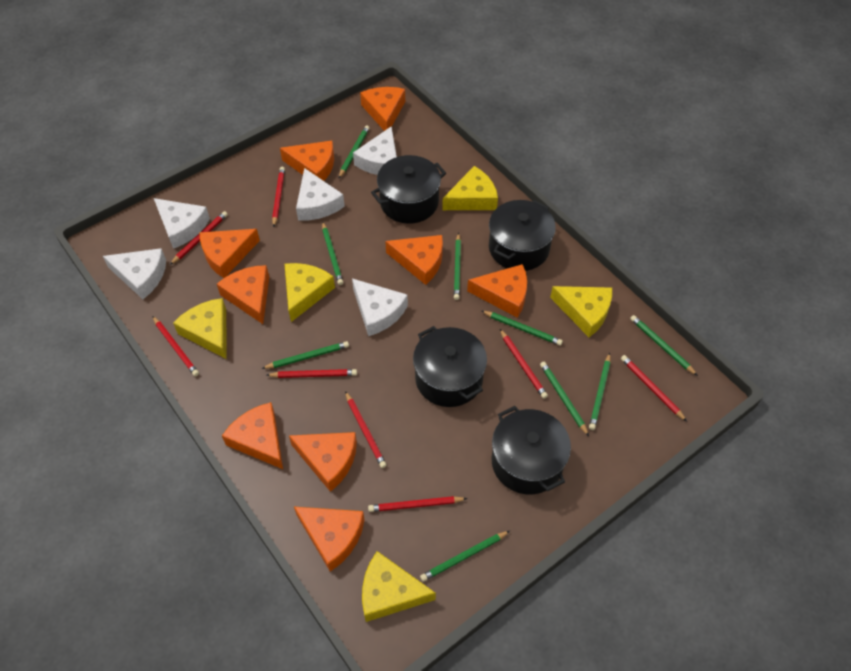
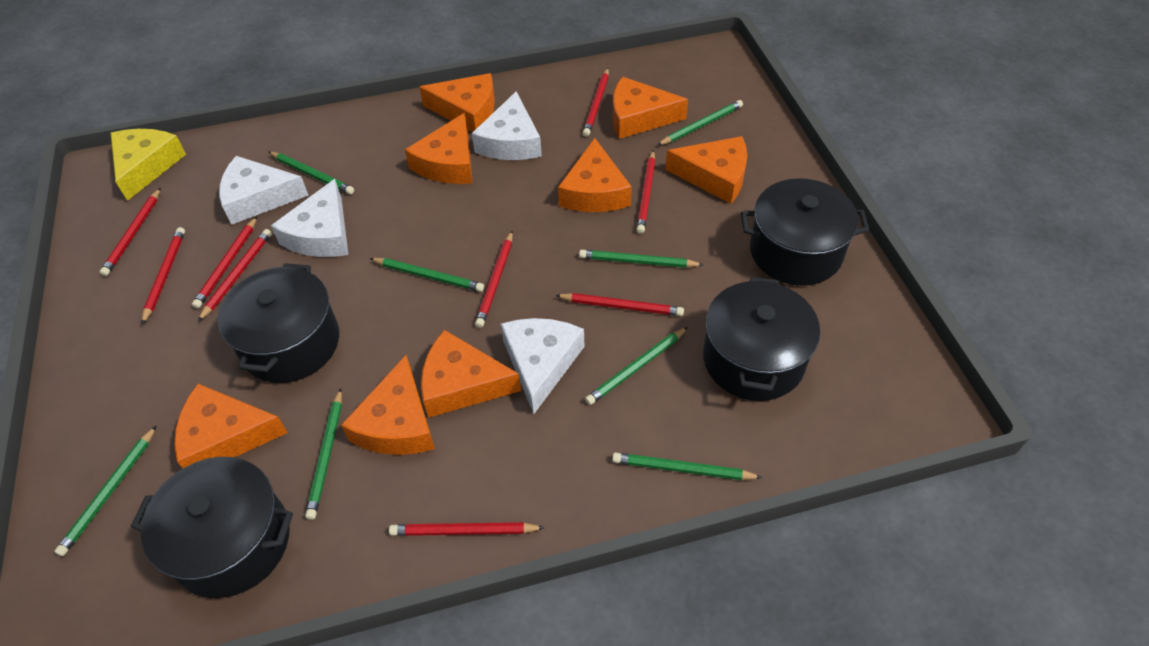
green pencil: [261,341,349,369] [322,222,343,285] [339,125,370,178] [420,531,510,582] [454,233,461,300] [482,311,563,346] [540,362,589,436] [589,353,611,430] [630,315,698,376] = 9 -> [54,425,157,556] [269,152,354,194] [305,388,342,520] [370,258,484,292] [579,250,703,268] [585,327,688,405] [612,452,763,480] [657,100,743,145] = 8
orange cheese: [200,229,260,278] [217,265,269,324] [222,402,283,469] [280,141,334,181] [289,432,357,492] [294,507,365,572] [360,87,405,131] [385,235,443,285] [467,264,527,318] = 9 -> [174,384,288,468] [341,355,435,455] [405,113,473,184] [419,73,495,132] [421,330,521,418] [558,138,632,212] [613,77,688,139] [665,136,747,204] = 8
red pencil: [152,316,199,376] [170,211,228,265] [267,369,357,378] [272,167,285,227] [345,391,387,468] [368,496,467,512] [500,329,548,399] [621,355,687,421] = 8 -> [100,188,161,276] [142,227,185,325] [192,217,257,309] [198,229,272,322] [389,522,545,536] [475,231,513,328] [555,293,684,316] [583,68,609,137] [636,150,656,234] = 9
white cheese: [103,248,166,299] [154,198,210,249] [296,168,345,221] [352,279,408,336] [353,126,397,175] = 5 -> [219,156,309,225] [271,179,348,257] [472,91,542,160] [501,318,584,414] = 4
yellow cheese: [173,298,226,359] [285,263,335,322] [362,551,436,622] [442,166,498,210] [550,286,612,337] = 5 -> [111,129,186,201] = 1

